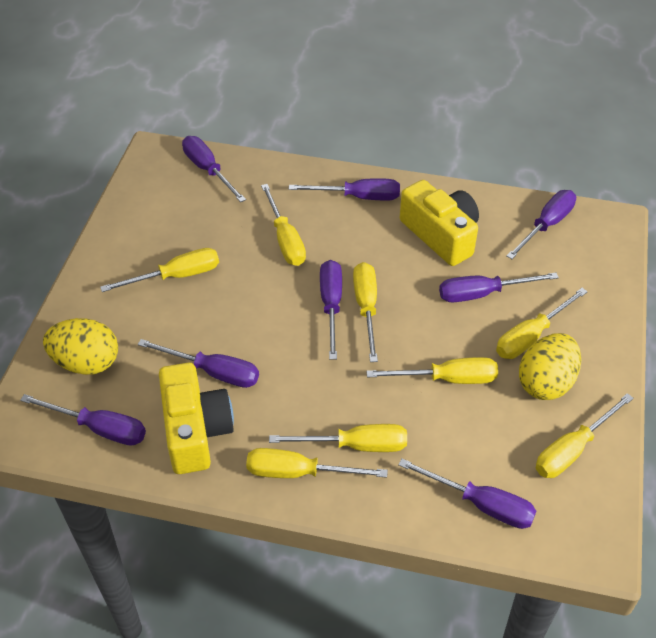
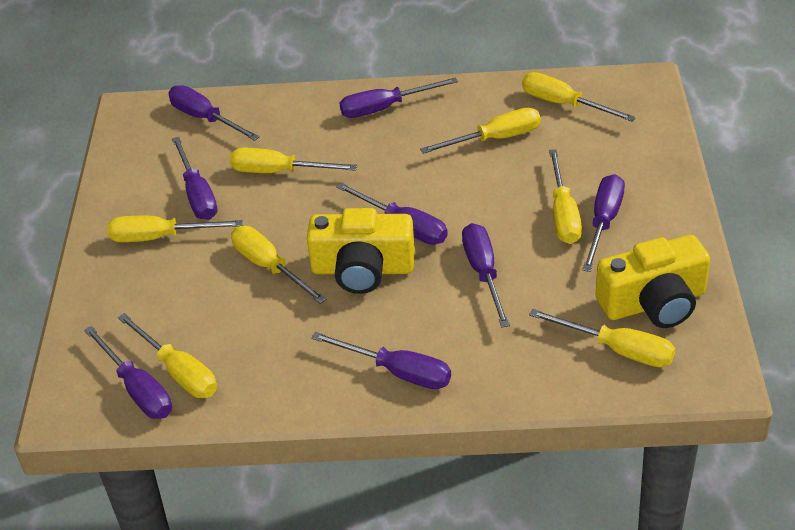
yellow egg: [43,318,118,375] [519,333,581,400] = 2 -> none = 0

